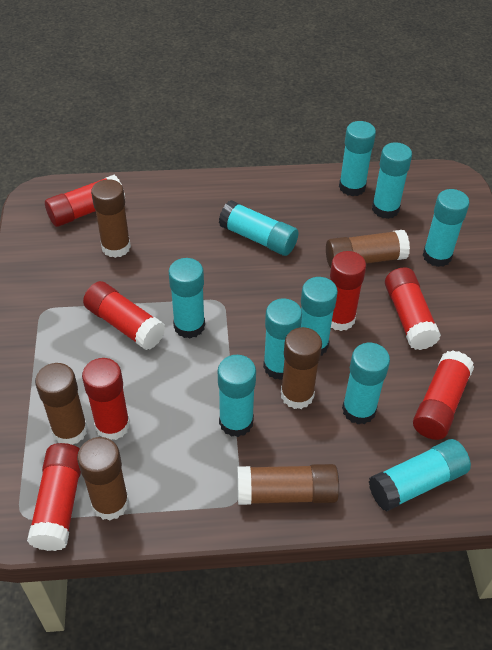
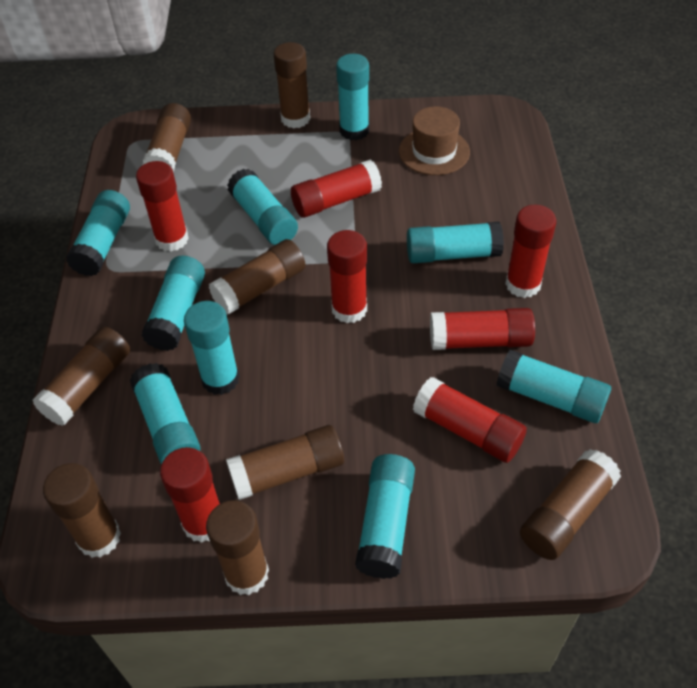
brown glue stick: [35,363,88,445] [77,437,129,520] [91,179,131,258] [237,464,339,505] [281,327,322,409] [326,230,410,268] = 6 -> [33,327,130,426] [43,463,121,558] [142,103,191,172] [206,500,269,595] [209,239,305,315] [226,425,344,500] [273,42,310,128] [520,449,621,560] = 8
brown hat: none = 0 -> [399,106,470,175] = 1
turquoise glue stick: [169,258,205,339] [218,355,256,437] [219,200,298,256] [263,298,302,380] [301,277,338,356] [339,121,376,196] [342,343,390,425] [369,439,471,512] [372,142,412,219] [423,189,469,267] = 10 -> [66,190,130,276] [130,363,201,464] [141,256,205,351] [184,301,240,395] [227,169,298,245] [336,54,369,141] [355,454,415,579] [407,222,504,263] [496,350,611,423] = 9

